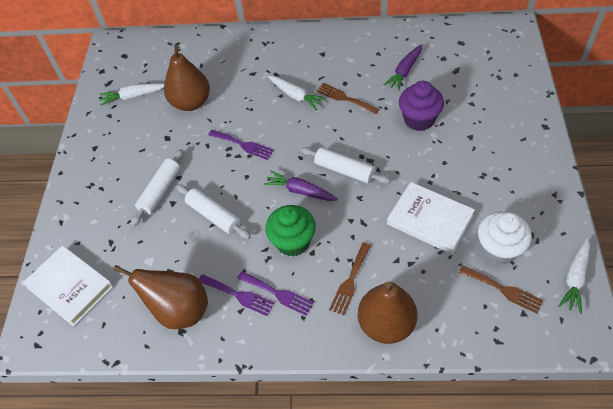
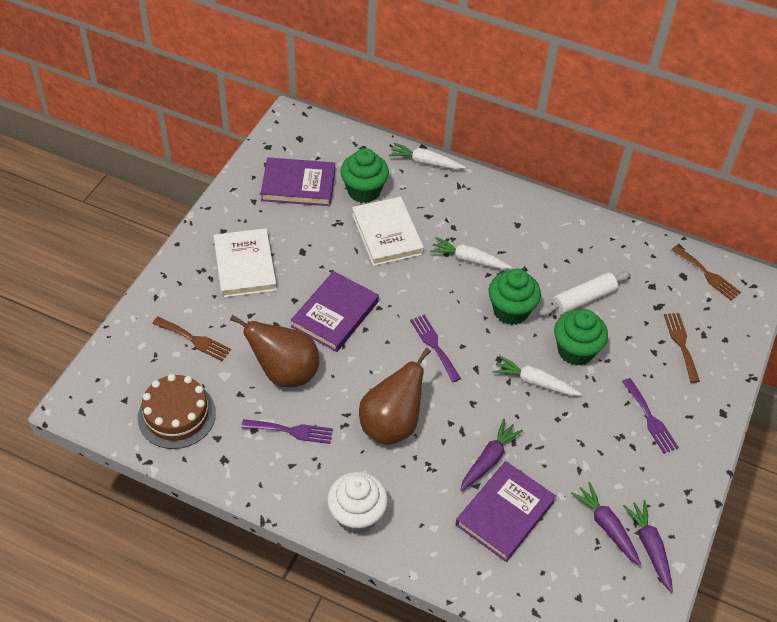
brown cake: none = 0 -> [138,374,216,449] = 1
brown pear: [113,265,208,329] [164,45,210,111] [358,282,417,344] = 3 -> [230,315,319,387] [359,348,431,445] = 2
green cupcake: [265,205,316,257] = 1 -> [340,148,389,203] [489,269,541,325] [554,309,608,366] = 3
purple book: none = 0 -> [260,157,335,206] [291,271,379,352] [456,461,556,562] = 3
purple carrot: [263,170,338,201] [383,44,422,91] = 2 -> [460,419,523,491] [571,482,641,566] [623,500,673,593] = 3
purple cupcake: [399,81,444,131] = 1 -> none = 0
white rolling pin: [131,149,183,226] [176,184,251,239] [300,147,390,184] = 3 -> [539,271,630,316] = 1

